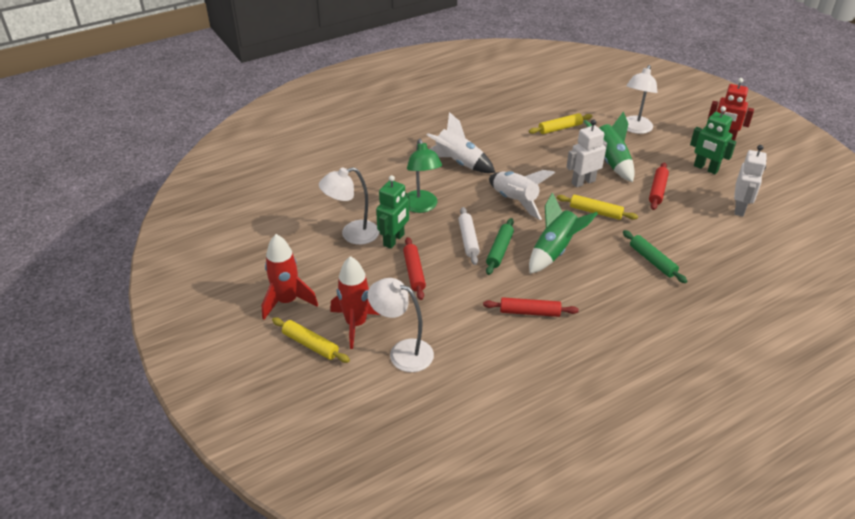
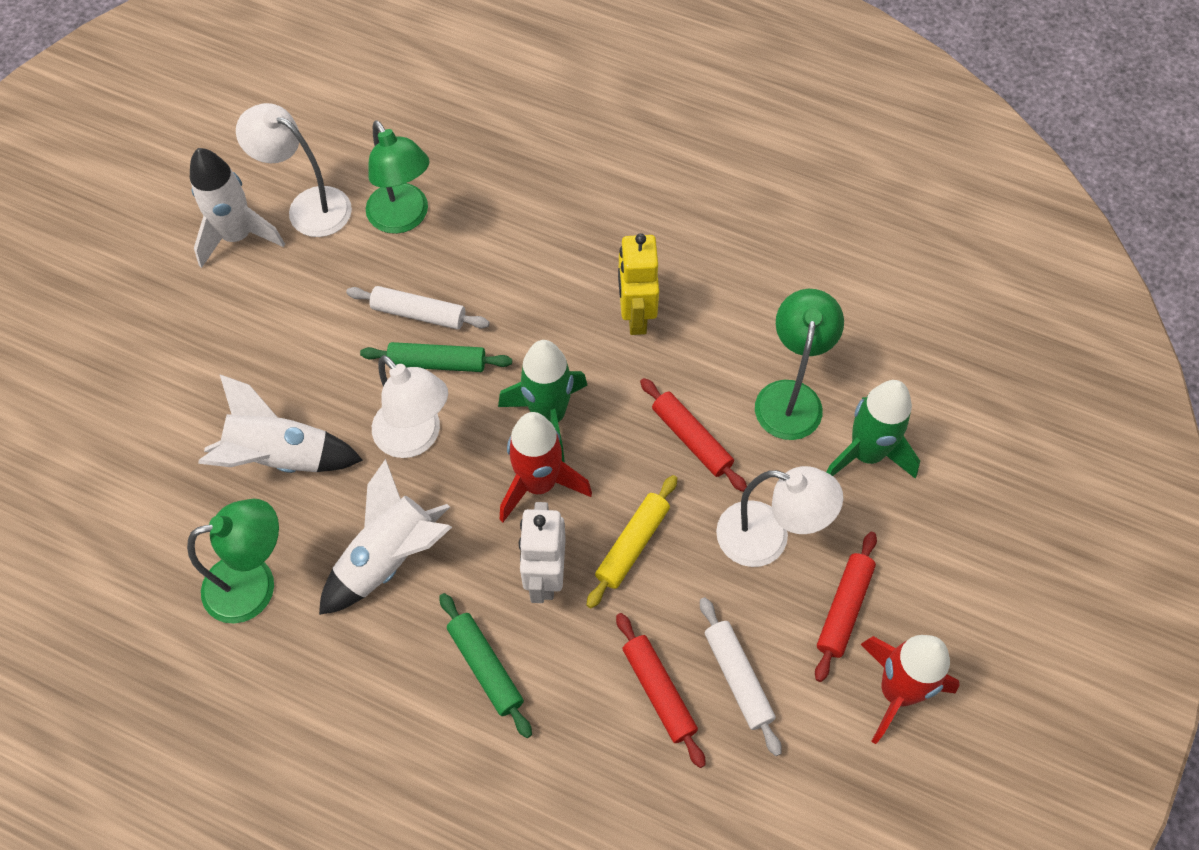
green lamp: [407,139,442,213] = 1 -> [187,499,279,624] [366,120,429,234] [755,289,844,440] = 3
green robot: [376,175,410,249] [690,106,736,174] = 2 -> none = 0
red robot: [708,78,754,141] = 1 -> none = 0
white robot: [567,120,607,188] [734,145,767,216] = 2 -> [519,502,566,603] = 1
white rocket: [427,112,496,173] [489,170,555,220] = 2 -> [190,148,285,268] [198,375,363,473] [319,459,452,615] = 3
white rolling pin: [458,207,480,265] = 1 -> [346,286,490,330] [700,597,782,756] = 2
yellow robot: none = 0 -> [618,233,659,335] = 1
yellow rolling pin: [272,317,350,363] [529,113,592,134] [557,194,638,220] = 3 -> [586,475,677,608] = 1

